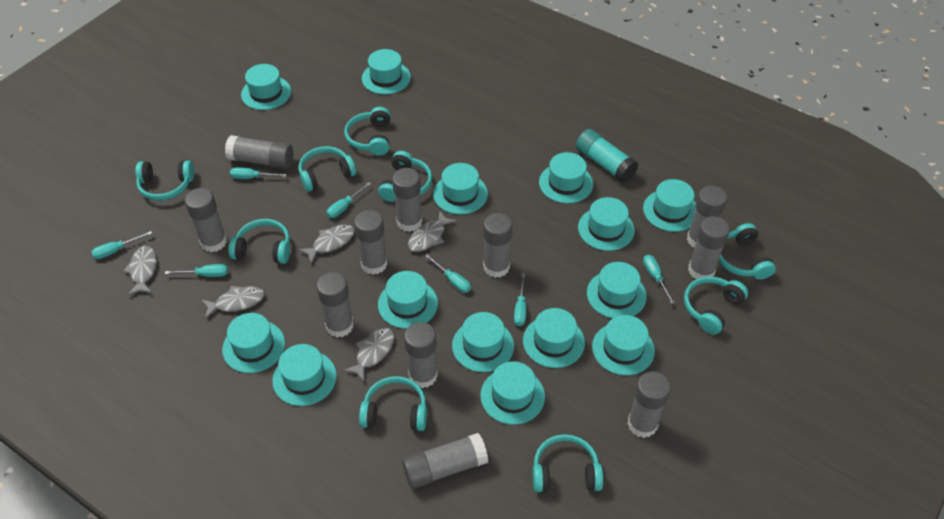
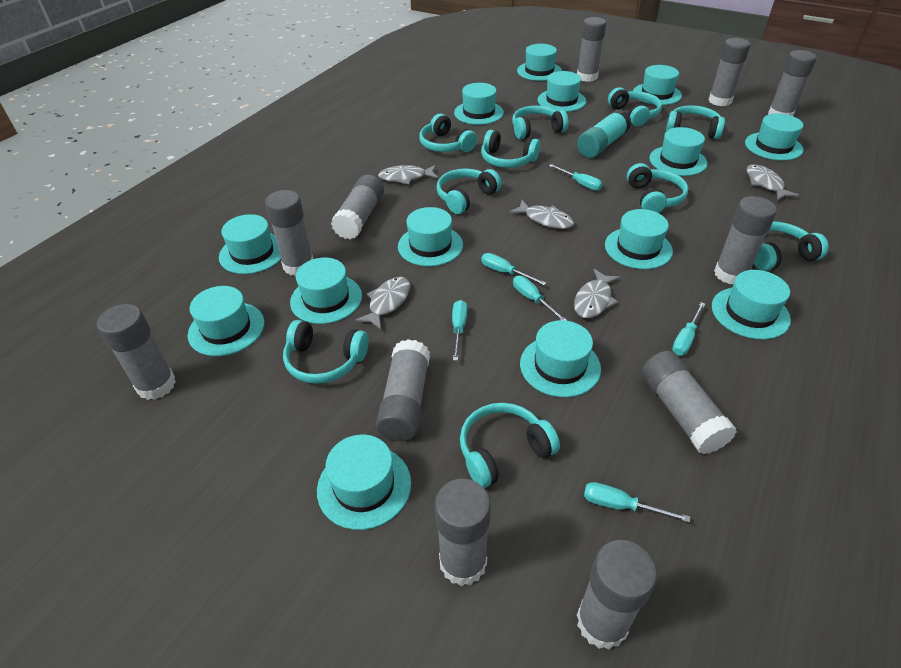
turquoise headphones: [135,160,194,201] [229,219,290,264] [299,146,356,192] [344,107,390,156] [359,376,427,431] [378,151,432,202] [533,434,603,492] [684,276,748,335] [719,223,776,280] = 9 -> [283,320,369,384] [419,114,477,152] [436,169,501,214] [460,403,560,488] [481,130,540,168] [512,106,569,139] [608,87,662,126] [627,163,688,213] [666,105,725,139] [754,222,829,271] = 10
turquoise screwdriver: [92,231,152,259] [165,264,228,277] [230,167,287,179] [327,182,371,218] [425,254,471,293] [514,273,526,326] [643,255,675,304] = 7 -> [452,300,467,361] [481,253,546,285] [513,276,567,321] [549,164,602,191] [584,482,690,522] [672,302,705,356] = 6

